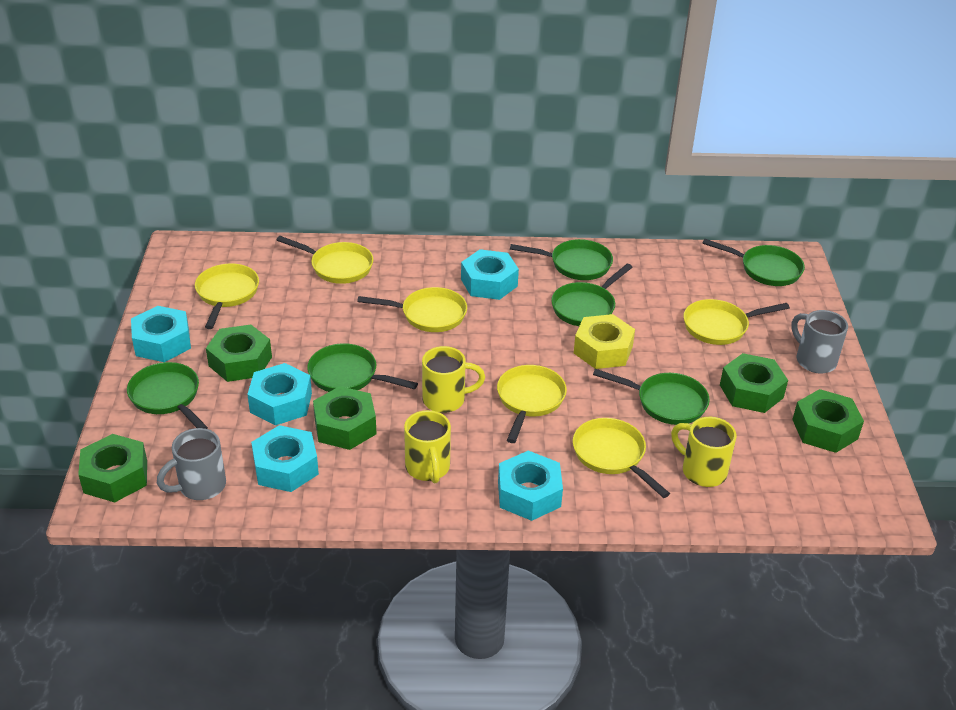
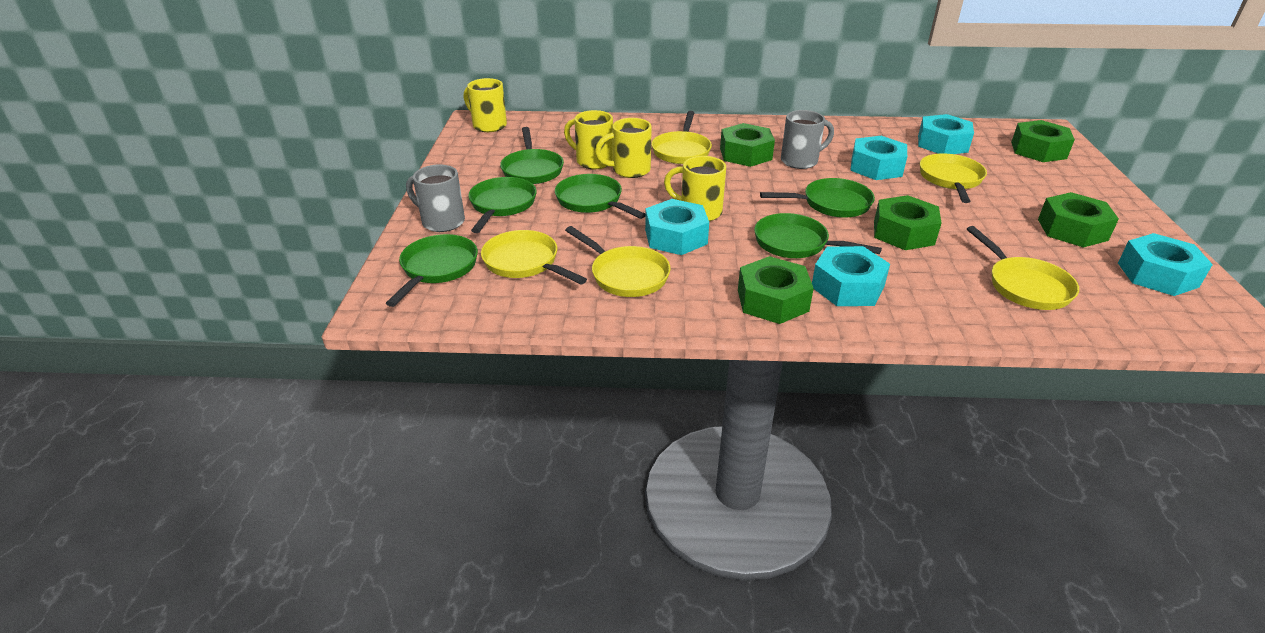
yellow mug: [404,410,451,484] [422,346,485,413] [671,417,737,487] = 3 -> [464,78,507,132] [564,110,613,169] [595,118,652,178] [664,156,726,221] = 4
yellow nut: [574,314,635,369] = 1 -> none = 0
yellow pan: [195,264,259,329] [277,236,373,284] [357,287,467,332] [497,365,567,443] [573,418,670,498] [683,299,790,345] = 6 -> [481,230,587,284] [565,226,671,297] [652,111,712,164] [920,153,987,203] [967,226,1079,310] = 5

